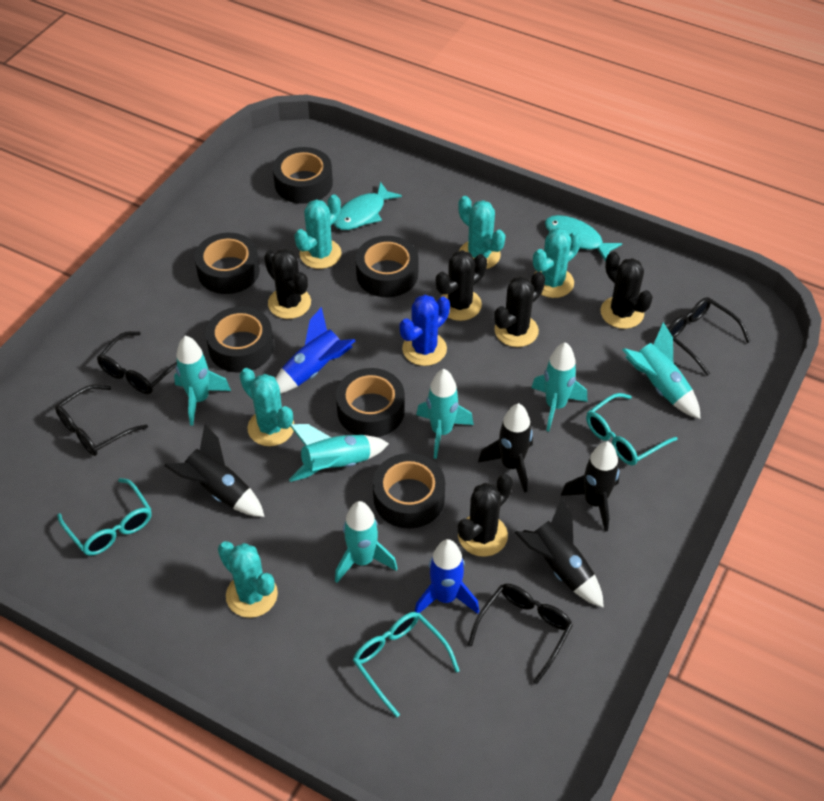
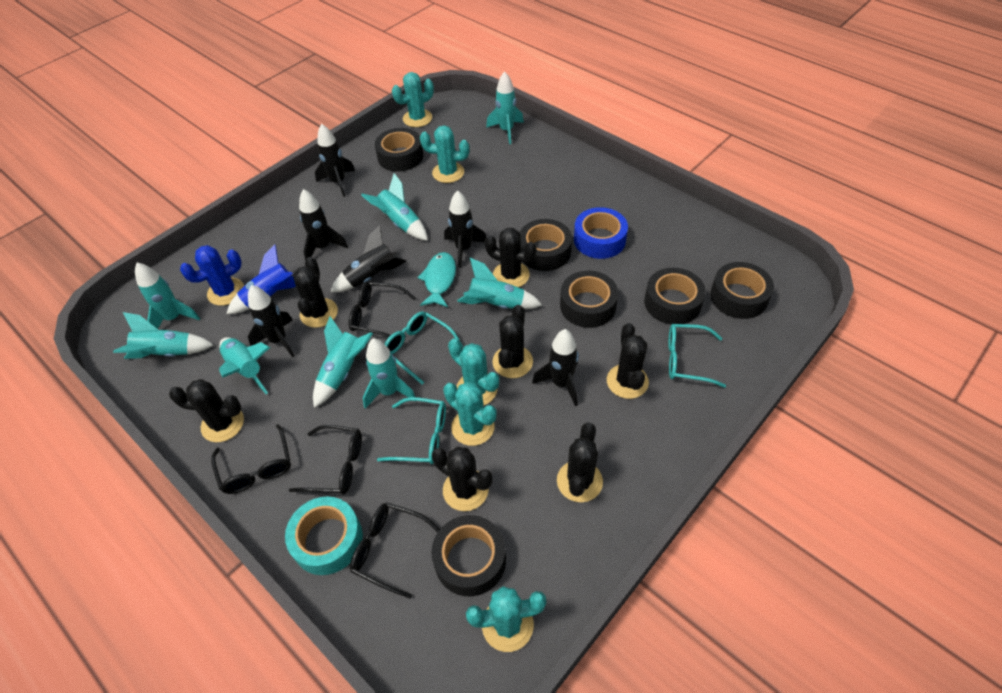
black cactus: [264,248,311,319] [436,250,487,321] [458,474,513,557] [494,272,545,347] [601,251,653,329] = 5 -> [169,379,244,442] [293,257,338,328] [432,447,492,511] [485,228,537,287] [492,305,533,378] [557,422,603,502] [607,323,649,399] = 7
black rocket: [164,424,265,517] [478,403,533,493] [515,498,604,608] [561,441,619,532] = 4 -> [248,285,294,357] [299,189,348,261] [315,124,355,197] [331,225,407,292] [444,190,486,268] [532,329,579,406] = 6
blue rocket: [275,307,355,394] [414,539,479,614] = 2 -> [226,244,296,314] = 1
blue tape: none = 0 -> [574,207,628,259] = 1
turquoise fish: [334,182,402,230] [545,215,622,262] = 2 -> [417,252,456,307] = 1
turquoise rocket: [174,336,231,426] [289,424,389,482] [335,501,398,583] [416,369,474,459] [531,342,587,431] [622,322,701,419] = 6 -> [113,312,213,359] [135,263,200,329] [219,337,271,394] [313,316,373,408] [361,173,428,241] [363,338,415,409] [457,258,542,309] [486,71,524,144] = 8
turquoise tape: none = 0 -> [285,497,363,575] = 1

